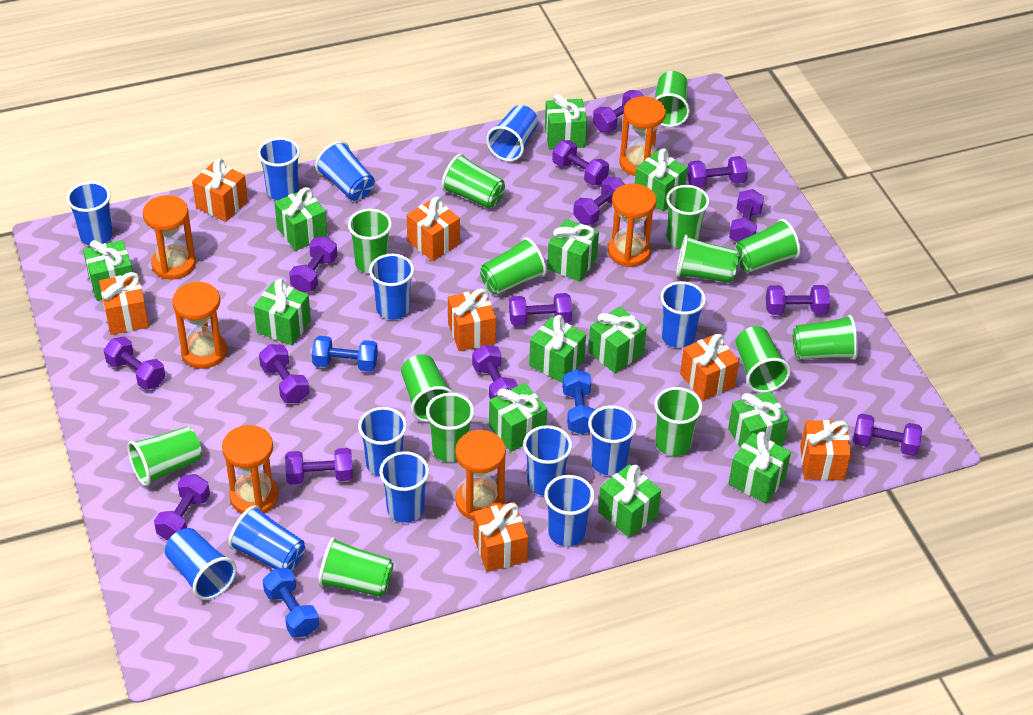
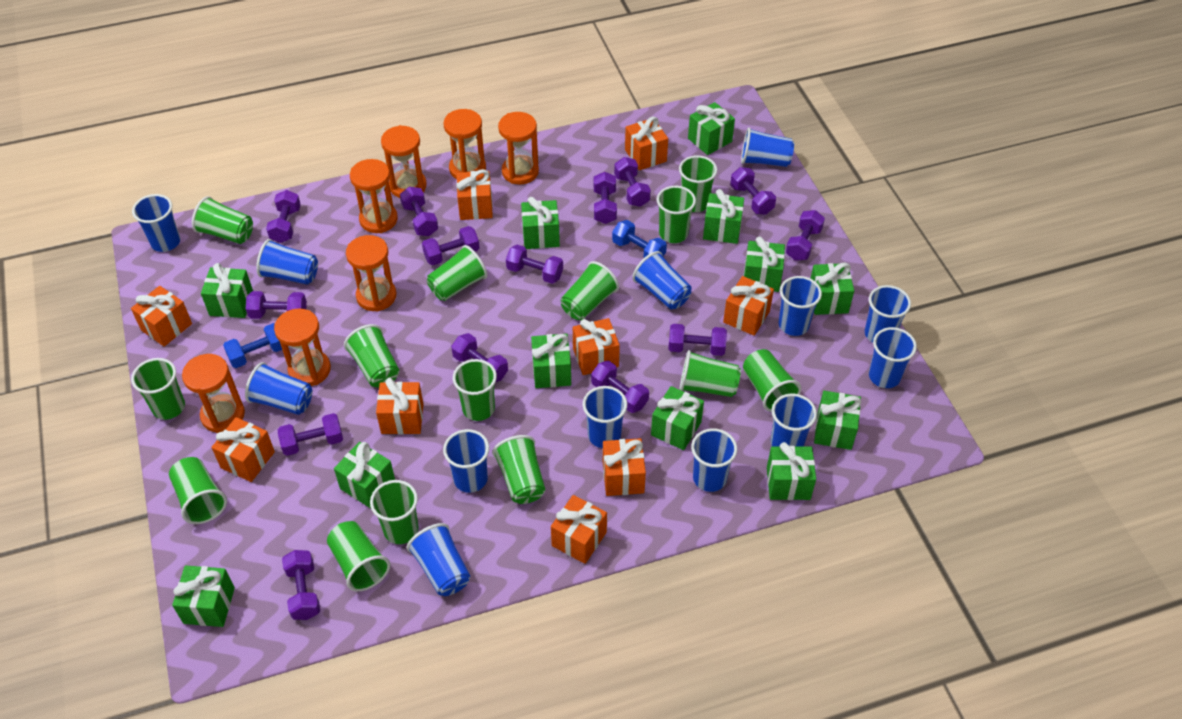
blue dumbbell: [263,568,319,637] [312,336,378,372] [562,369,595,435] = 3 -> [223,323,282,368] [612,220,667,258] = 2
orange gift: [99,272,149,335] [192,158,248,222] [407,197,460,261] [448,288,496,351] [473,502,528,572] [680,334,739,401] [800,420,851,480] = 7 -> [131,286,192,347] [211,417,275,482] [376,378,423,434] [457,169,493,220] [551,495,607,564] [573,318,620,375] [603,438,646,496] [625,117,668,170] [723,276,774,336] = 9
orange hourglass: [143,195,196,279] [172,281,227,369] [222,425,279,514] [455,430,506,520] [608,184,656,267] [619,96,666,176] = 6 -> [182,354,245,433] [274,308,331,386] [346,235,396,312] [350,159,398,233] [381,125,427,198] [444,109,486,179] [498,112,539,184] = 7

